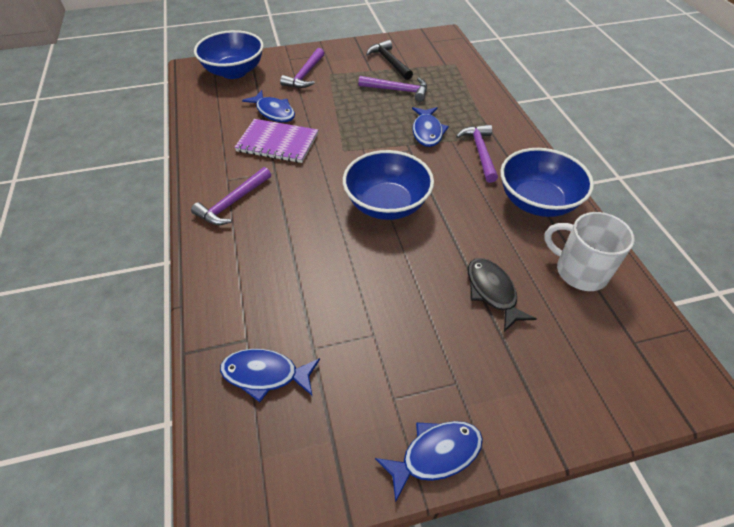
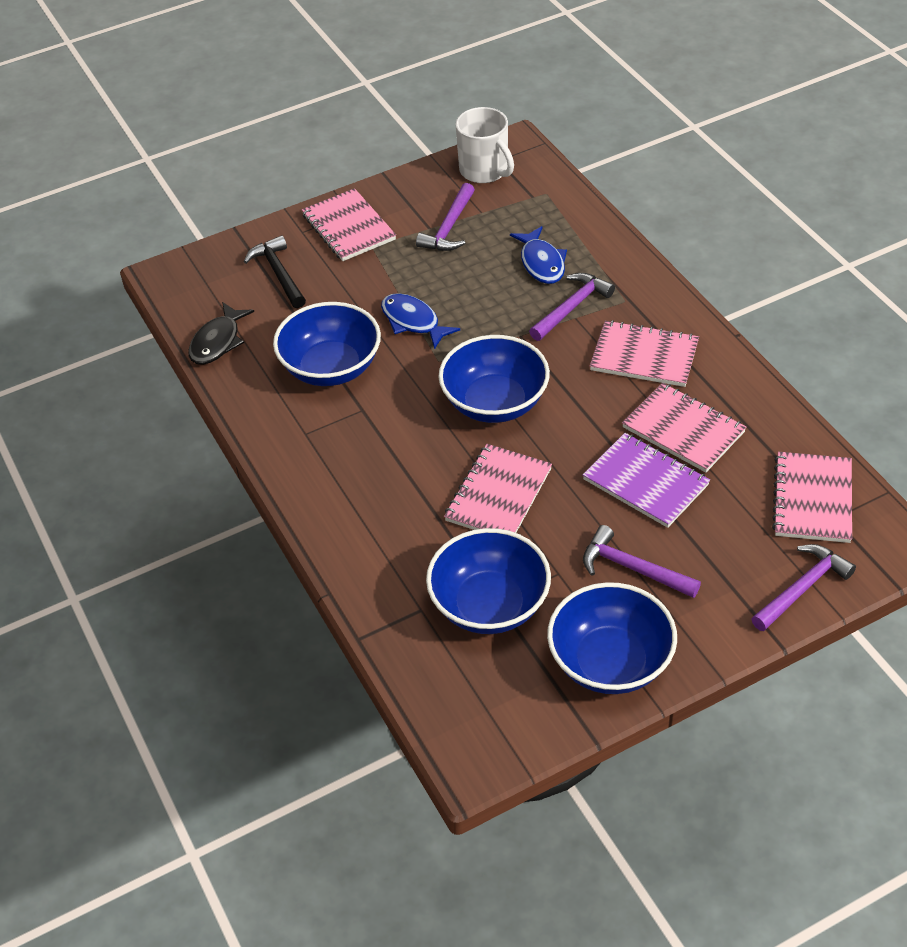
blue bowl: [194,30,264,79] [343,150,434,220] [500,148,594,217] = 3 -> [273,302,381,386] [426,528,551,634] [438,335,550,423] [547,582,677,694] = 4
blue fish: [220,349,320,402] [242,90,295,122] [375,421,483,503] [412,107,449,147] = 4 -> [381,293,460,349] [510,226,567,284] = 2
pink notebook: none = 0 -> [302,188,396,261] [444,444,552,533] [590,320,699,387] [622,383,746,472] [772,452,852,543] = 5

